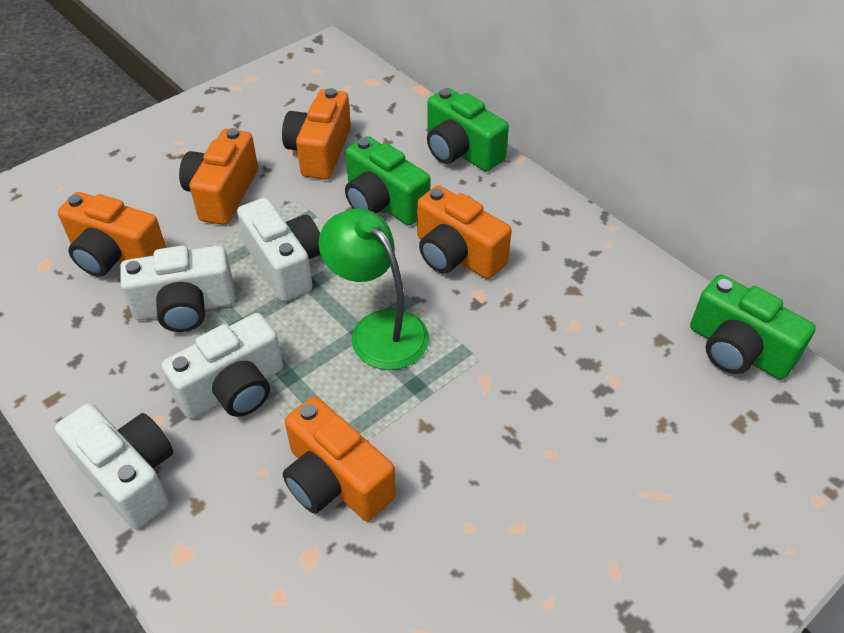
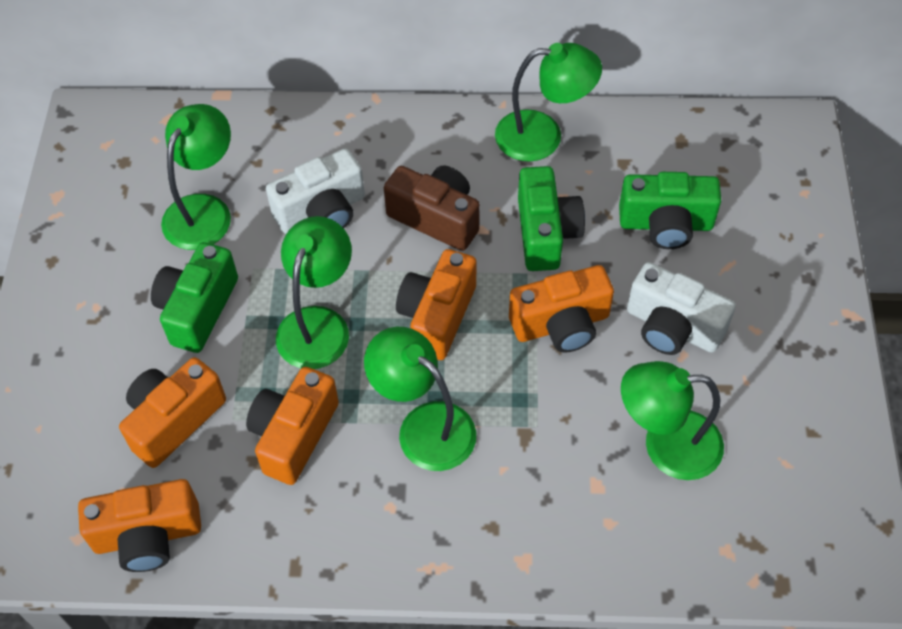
brown camera: none = 0 -> [384,165,480,251] = 1
green lamp: [319,209,429,370] = 1 -> [161,104,231,250] [276,216,352,369] [364,327,476,471] [495,43,602,162] [621,361,724,480] = 5
white camera: [55,403,173,529] [120,245,235,332] [161,313,283,419] [237,198,321,302] = 4 -> [266,149,365,234] [627,262,736,355] = 2

